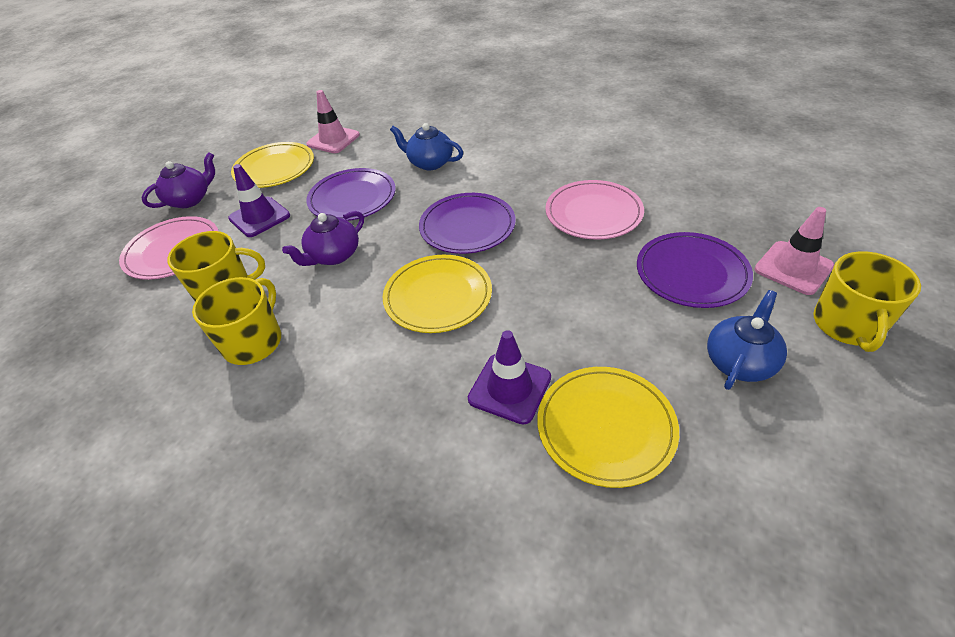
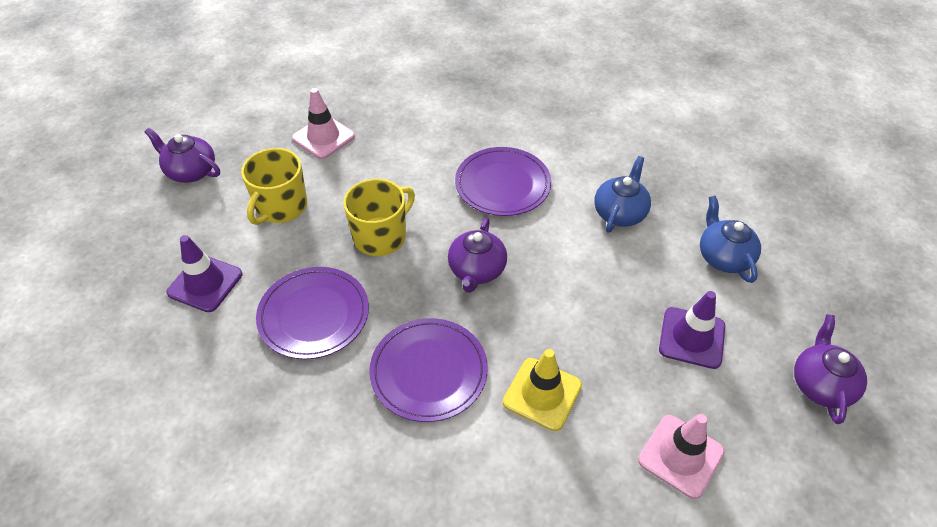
pink plate: [119,216,218,280] [545,180,644,240] = 2 -> none = 0
purple teapot: [141,152,215,208] [282,211,364,266] = 2 -> [145,128,220,183] [448,218,507,293] [794,314,867,424] = 3
yellow mug: [167,231,265,301] [192,277,281,365] [813,252,921,352] = 3 -> [241,148,307,225] [343,179,415,256] = 2
yellow plate: [231,142,314,188] [383,255,492,333] [537,367,679,488] = 3 -> none = 0
yellow traffic cone: none = 0 -> [503,349,582,431] = 1

